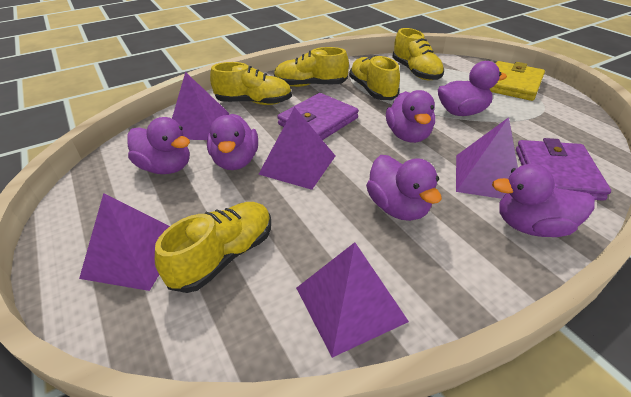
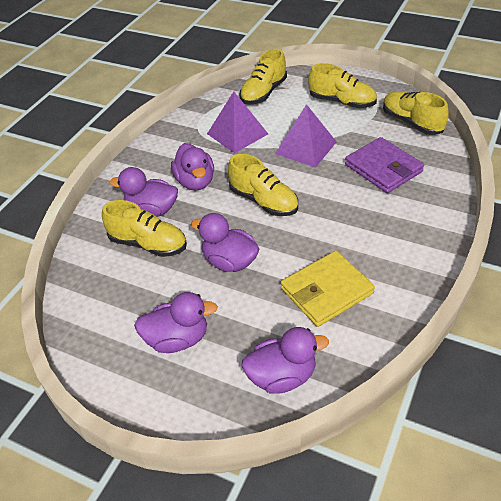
purple duck: [127,117,190,174] [207,114,258,170] [366,155,442,221] [386,90,435,143] [438,61,507,116] [492,164,595,237] = 6 -> [109,167,178,217] [134,292,218,353] [171,143,214,190] [191,213,259,272] [241,327,329,394] = 5
purple pyramid: [79,193,170,291] [172,72,229,140] [258,107,335,190] [296,242,409,358] [456,117,518,199] = 5 -> [207,92,268,153] [275,104,337,168] = 2
purple wallet: [277,93,359,140] [516,138,611,201] = 2 -> [345,137,424,193] = 1

